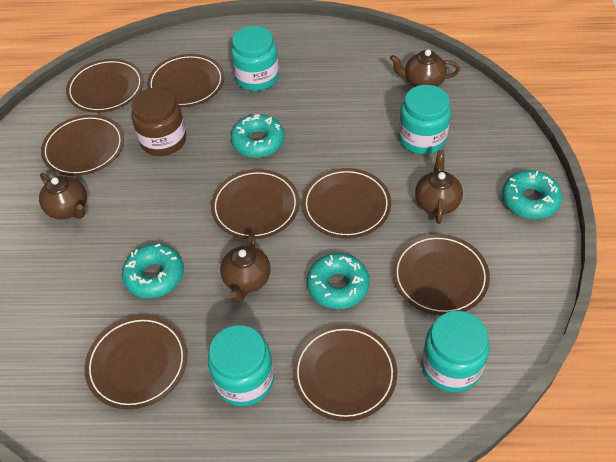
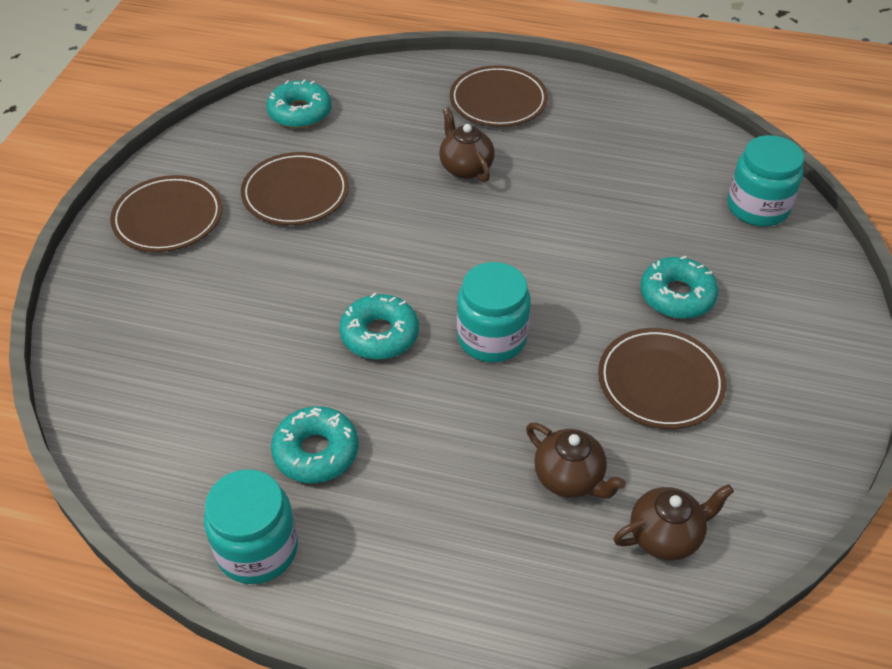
brown jar: [131,88,186,156] = 1 -> none = 0
brown plate: [41,115,124,176] [66,59,144,113] [84,316,187,410] [147,54,224,108] [211,169,300,239] [293,325,397,421] [302,168,391,239] [393,234,490,315] = 8 -> [110,175,222,252] [241,152,349,225] [450,65,548,127] [598,328,727,429] = 4
brown teapot: [39,173,87,219] [220,233,271,302] [390,49,460,87] [415,150,463,224] = 4 -> [439,107,495,182] [526,423,626,498] [614,484,734,560] = 3
turquoise jar: [208,325,274,407] [231,26,279,91] [399,85,451,154] [422,311,490,392] = 4 -> [204,469,298,584] [457,262,531,362] [727,135,804,227] = 3

